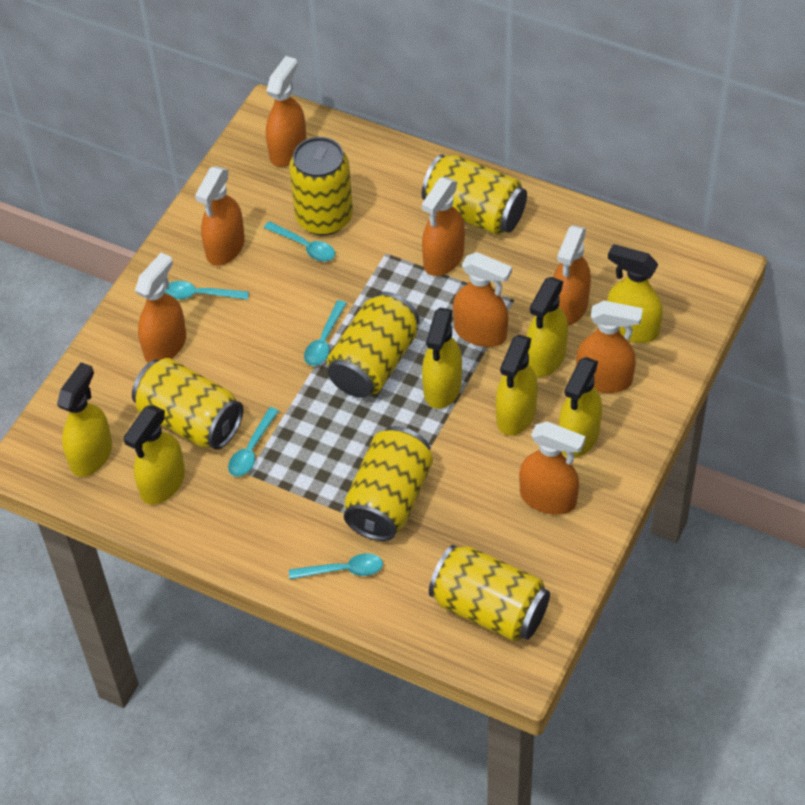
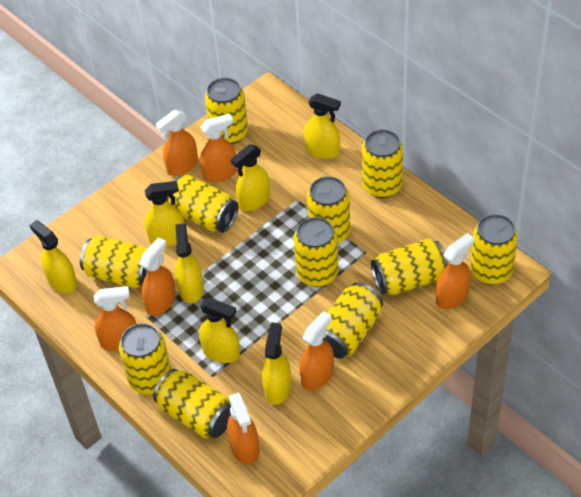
orange spray bottle: [135,253,186,363] [195,166,245,266] [266,56,306,167] [422,177,465,276] [453,252,512,347] [519,421,586,515] [553,225,591,326] [576,301,643,393] = 8 -> [94,286,137,351] [139,237,176,316] [156,110,198,176] [200,113,237,183] [227,392,259,465] [300,311,334,390] [436,233,474,309] = 7
turquoise spoon: [164,281,249,300] [228,407,279,477] [264,221,335,261] [289,553,383,579] [304,300,347,366] = 5 -> none = 0
yellow can: [132,358,243,450] [289,137,353,236] [327,292,419,398] [344,426,433,541] [422,154,527,235] [429,545,550,642] = 6 -> [80,235,147,288] [119,323,171,395] [153,369,231,439] [166,175,238,233] [205,78,248,144] [293,217,339,287] [307,176,350,244] [323,282,383,358] [362,130,403,198] [371,239,448,295] [470,214,518,285] = 11

